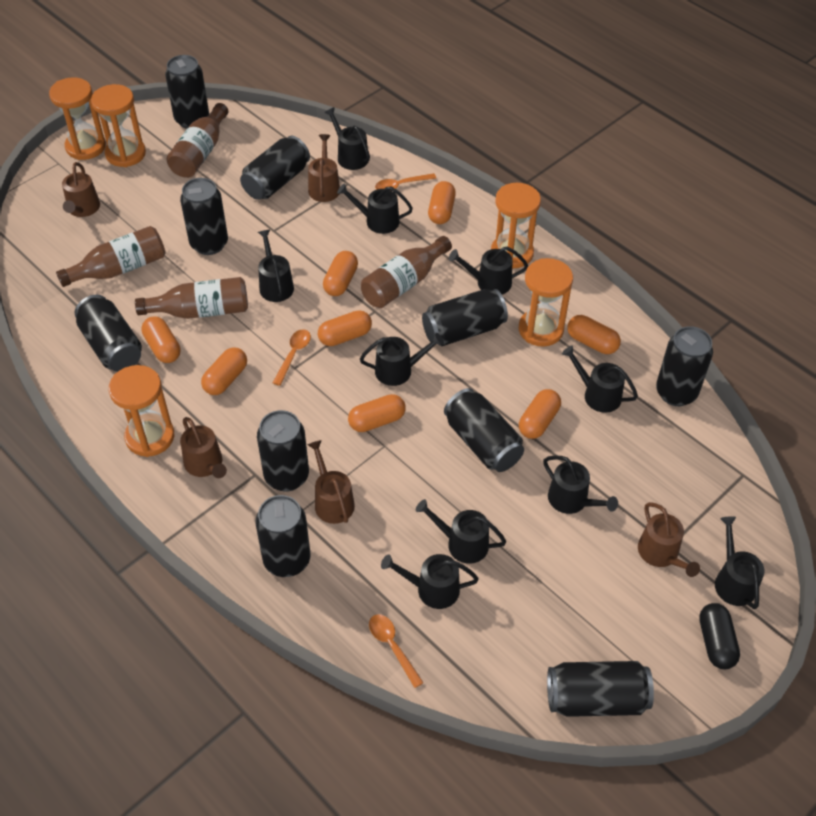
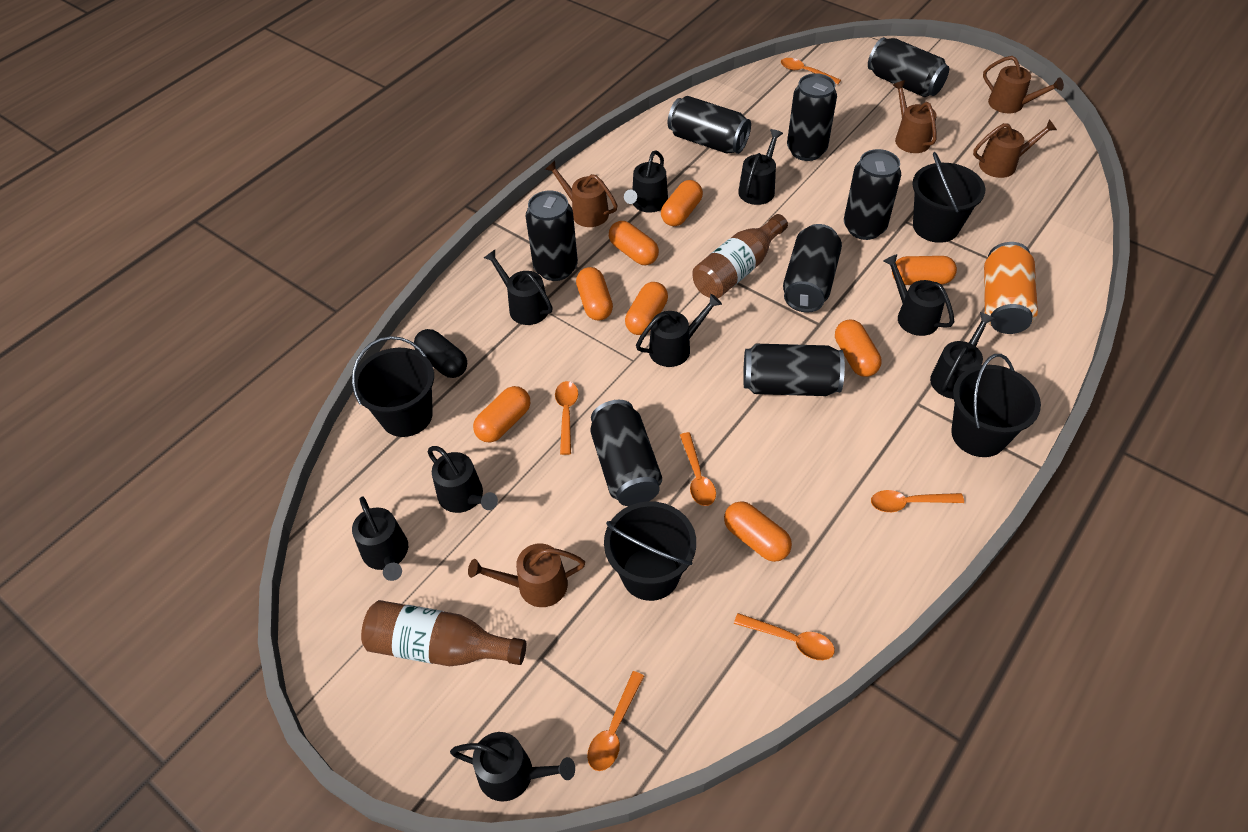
black bucket: none = 0 -> [352,336,434,437] [604,501,696,601] [912,152,985,243] [951,354,1041,457] = 4
black can: [75,295,142,372] [165,55,209,129] [180,178,228,255] [240,136,310,200] [255,495,310,577] [257,410,309,492] [422,289,508,346] [444,388,524,472] [547,661,654,717] [656,326,713,406] = 10 -> [526,191,578,281] [590,400,662,506] [668,96,751,154] [743,344,845,396] [783,224,842,313] [787,73,837,161] [844,149,901,240] [868,37,949,97] = 8
black watering can: [258,230,294,302] [324,107,370,170] [337,183,413,234] [360,333,444,386] [381,554,479,609] [416,499,506,564] [449,247,528,294] [543,456,618,514] [562,345,638,413] [715,516,765,609] = 10 -> [352,496,408,581] [428,446,498,513] [450,732,575,802] [484,250,553,325] [624,150,668,213] [636,294,722,367] [738,129,783,205] [883,254,954,336] [930,312,995,399] = 9
brown bottle: [56,226,165,287] [135,277,248,319] [167,103,228,178] [361,236,452,308] = 4 -> [361,600,526,666] [692,214,788,298] = 2
orange can: none = 0 -> [984,242,1038,334] = 1
orange hourglass: [49,77,106,160] [91,84,146,167] [109,365,174,457] [491,183,541,268] [519,258,573,347] = 5 -> none = 0
orange spoon: [273,329,311,386] [369,614,424,688] [375,173,436,191] = 3 -> [555,381,578,455] [587,671,644,771] [680,432,716,506] [734,613,835,660] [781,58,841,85] [871,490,964,512] = 6

